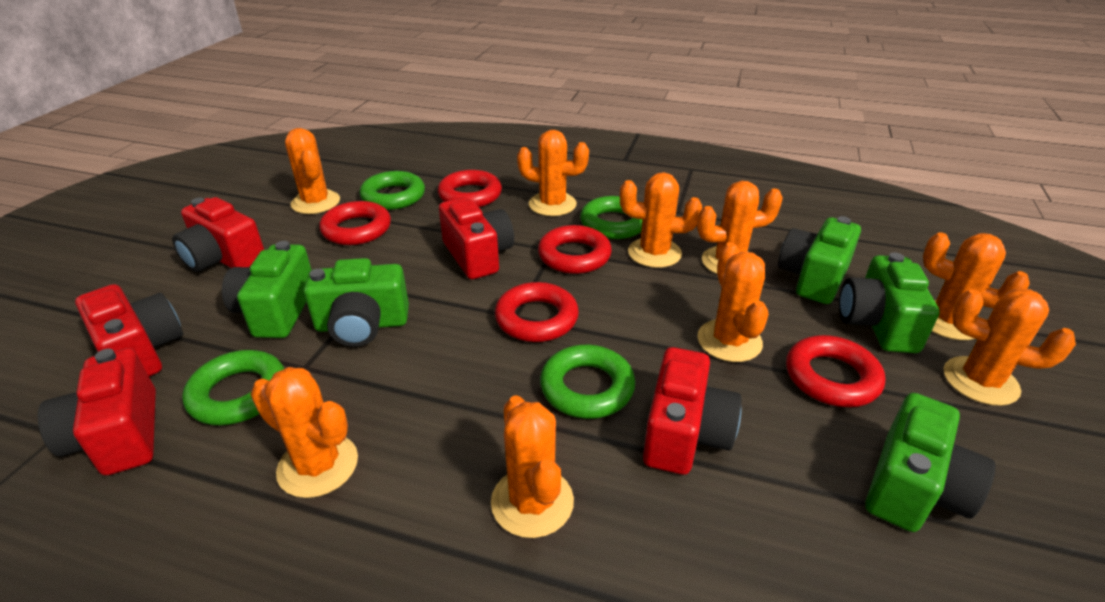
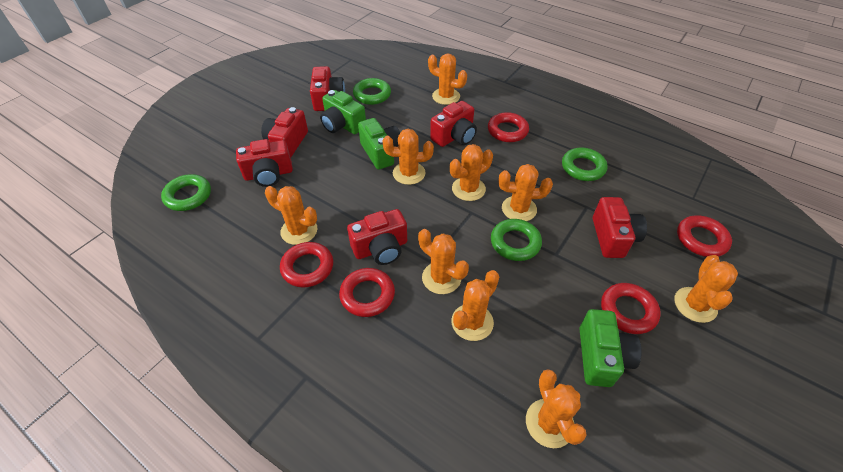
green camera: [222,241,311,338] [304,258,409,347] [778,216,861,304] [839,252,940,353] [865,393,995,532] = 5 -> [320,90,366,134] [358,118,400,170] [579,309,642,387] = 3
red camera: [38,348,156,475] [75,284,183,376] [172,197,264,272] [439,197,514,279] [643,347,741,475] = 5 -> [236,139,293,187] [261,107,308,157] [310,66,345,111] [347,209,407,265] [430,101,477,147] [593,197,647,258] = 6

